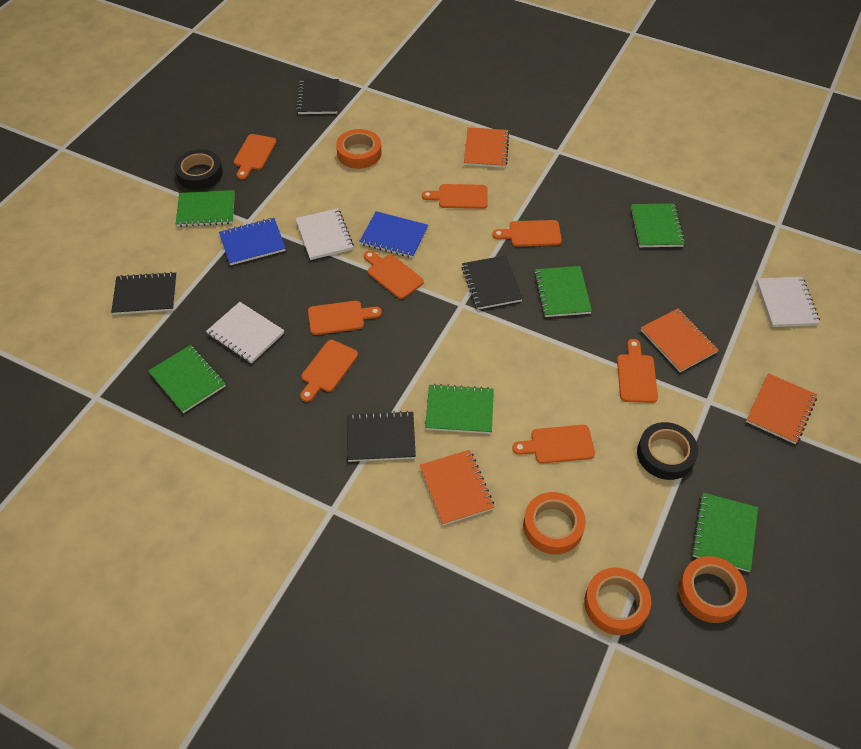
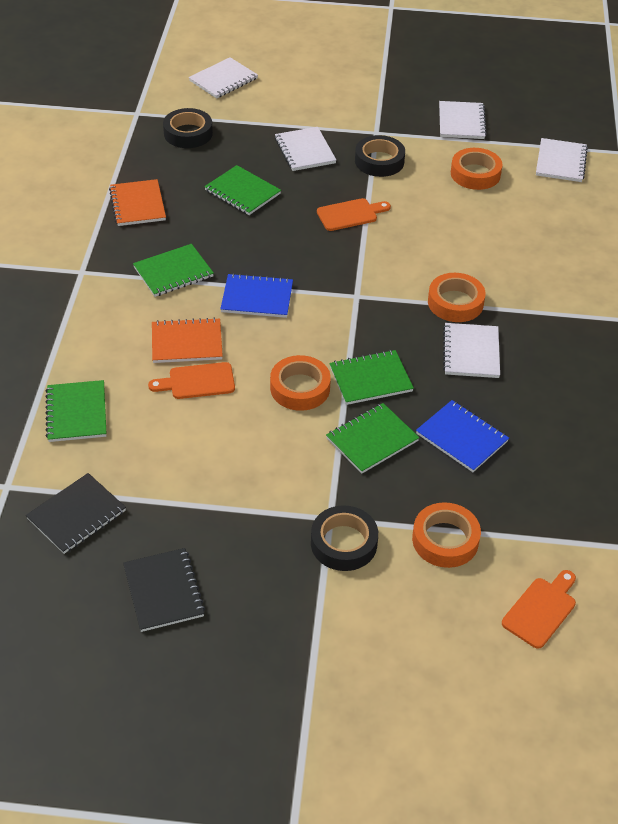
black notebook: [111,272,177,315] [296,79,339,114] [347,411,416,462] [462,255,523,309] = 4 -> [26,473,126,554] [123,548,205,632] = 2
black tape: [174,149,223,190] [637,422,698,480] = 2 -> [163,108,213,148] [311,505,378,571] [355,135,405,177] = 3
green notebook: [148,345,226,413] [176,190,235,227] [425,384,494,434] [534,266,592,317] [631,203,685,247] [691,493,758,572] = 6 -> [45,380,107,442] [133,244,214,297] [204,165,281,215] [326,403,420,474] [329,350,414,405] = 5
orange cutting board: [234,134,276,179] [300,340,358,402] [308,301,382,335] [364,251,424,299] [422,184,488,209] [492,220,562,247] [512,425,595,464] [617,339,658,403] = 8 -> [148,362,235,399] [317,198,391,231] [502,570,576,649] = 3
orange notebook: [420,450,495,525] [464,127,509,168] [641,308,719,372] [746,373,817,444] = 4 -> [109,179,166,226] [152,318,223,363] = 2
white notebook: [206,302,284,364] [296,208,354,260] [756,277,820,327] = 3 -> [189,57,258,99] [275,127,336,171] [439,101,487,139] [443,323,500,378] [536,138,588,182] = 5

